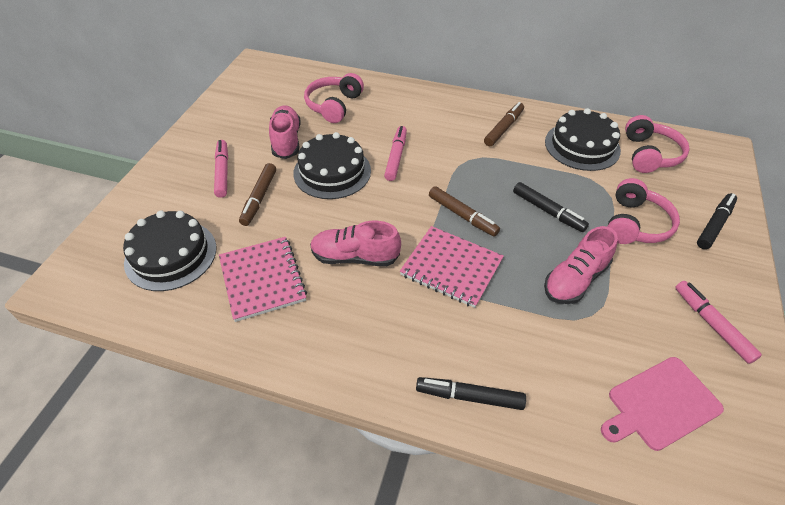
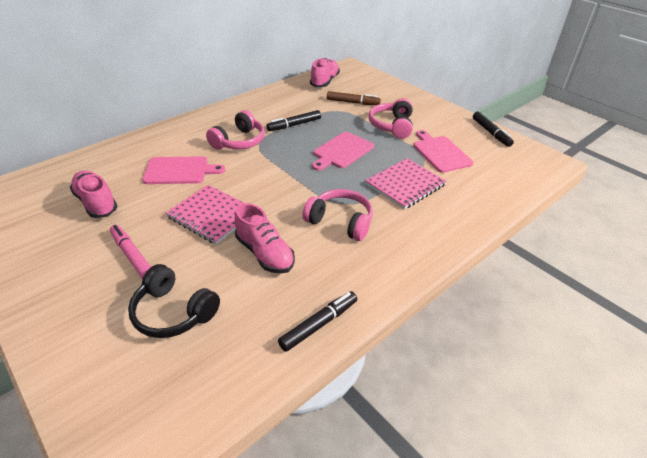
black cake: [123,211,217,291] [293,132,371,199] [545,108,621,171] = 3 -> none = 0
black headphones: none = 0 -> [128,264,220,338] = 1
brown marker: [239,163,276,226] [429,186,500,237] [484,102,524,146] = 3 -> [327,91,381,105] = 1
pink cutting board: [601,357,724,451] = 1 -> [142,156,225,184] [312,132,374,171] [413,130,473,173] = 3
pink marker: [214,140,228,198] [384,126,407,181] [675,281,762,364] = 3 -> [110,225,151,279] = 1

